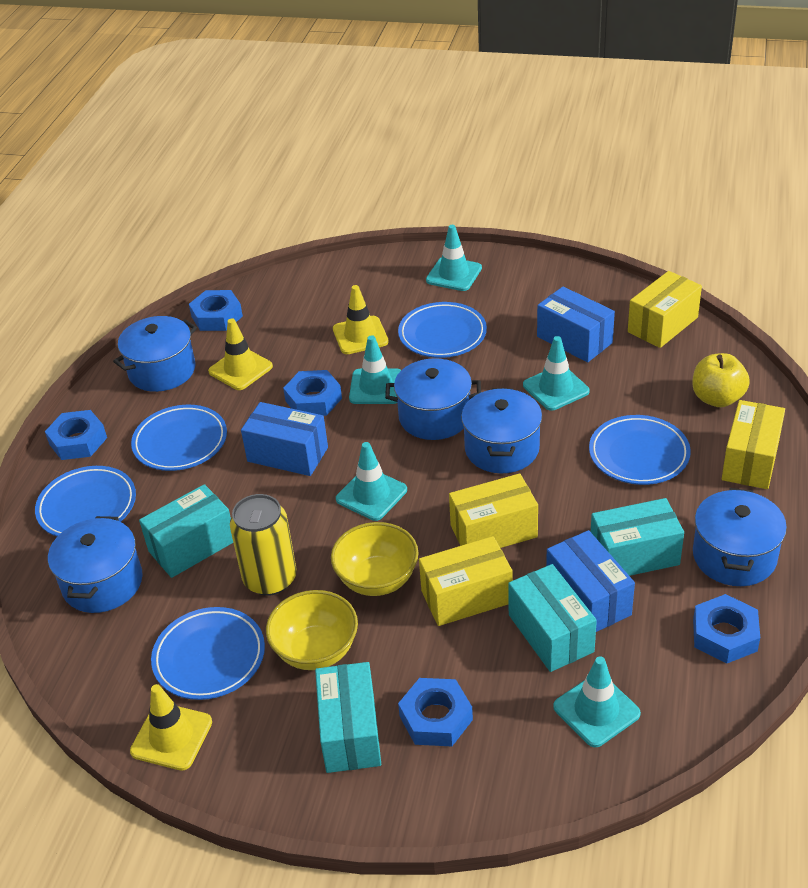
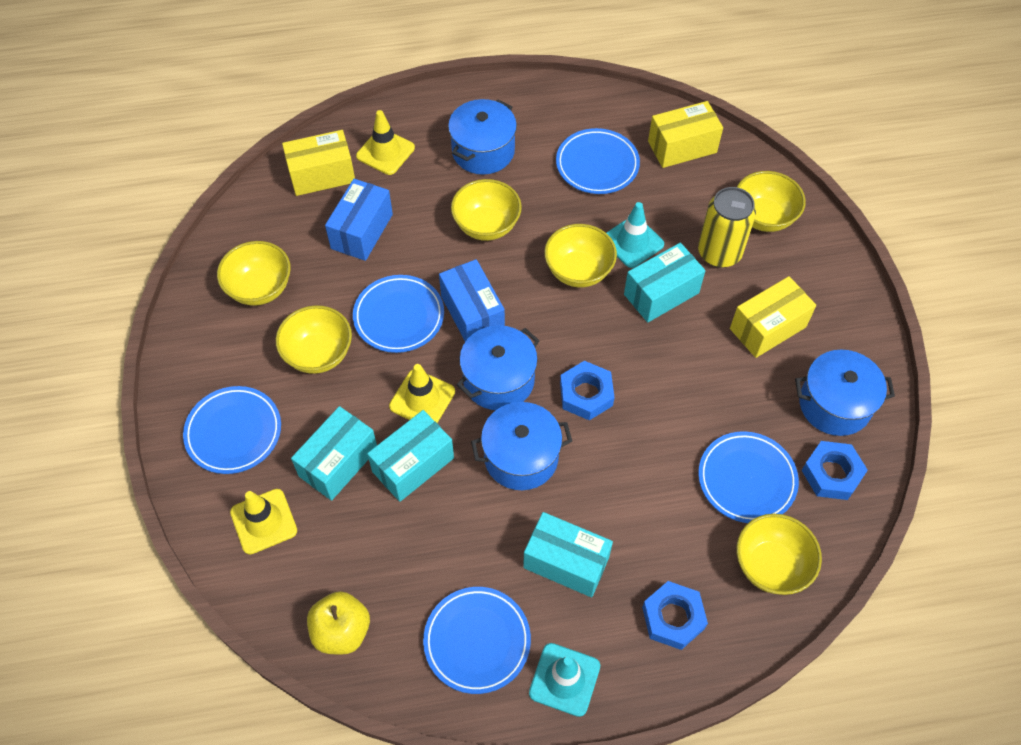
blue box: [241,402,328,476] [537,287,615,362] [546,530,635,632] = 3 -> [325,179,393,261] [439,259,505,342] = 2
blue nut: [45,410,107,460] [189,290,243,331] [283,370,342,416] [398,678,473,746] [693,594,760,664] = 5 -> [560,361,615,420] [642,581,708,650] [801,441,868,500] = 3
blue pot: [48,516,142,613] [113,316,197,392] [385,358,481,440] [461,388,542,473] [693,488,787,586] = 5 -> [448,99,517,175] [457,325,540,410] [471,402,572,490] [795,350,895,436] = 4
turquoise traffic cone: [336,442,407,521] [349,335,401,404] [426,225,482,291] [523,336,590,411] [553,656,641,747] = 5 -> [529,643,600,717] [606,202,664,268] = 2
yellow bowl: [266,590,358,670] [331,522,419,596] = 2 -> [217,241,291,306] [276,305,352,374] [451,179,522,241] [544,224,617,288] [736,514,822,595] [737,171,806,232] = 6
yellow box: [419,536,513,626] [449,473,538,548] [628,271,702,348] [722,400,785,489] = 4 -> [282,130,355,196] [648,101,723,168] [730,276,816,358] = 3

